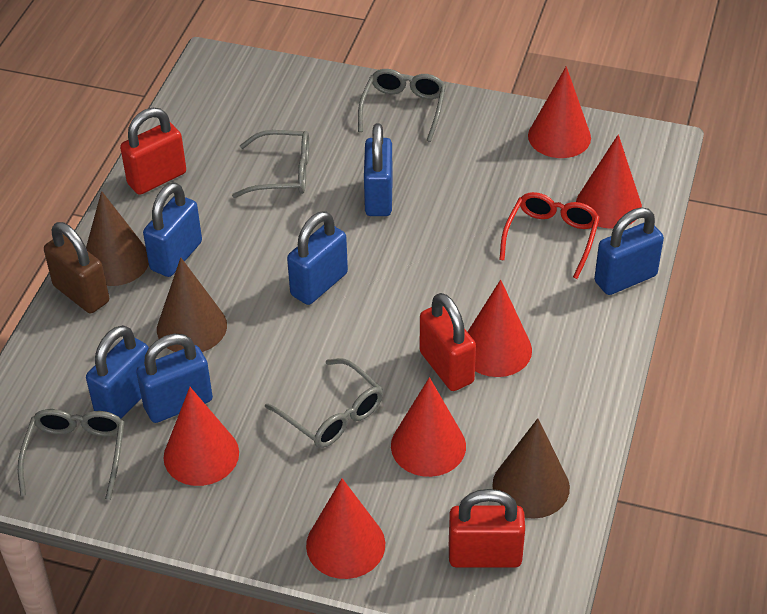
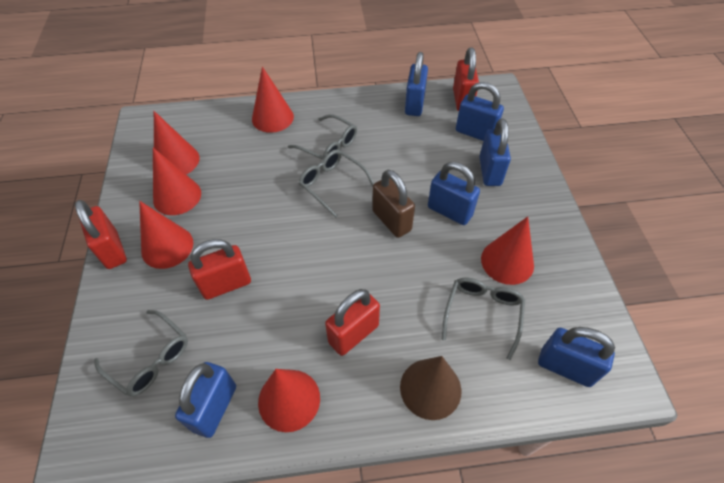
brown cone: [86,191,149,286] [157,258,227,352] [493,418,570,519] = 3 -> [400,356,461,420] = 1
red glasses: [499,192,600,279] = 1 -> none = 0
red padlock: [120,108,186,195] [420,293,476,391] [449,489,525,568] = 3 -> [75,200,127,269] [188,239,251,300] [325,289,380,356] [453,47,479,111] = 4

